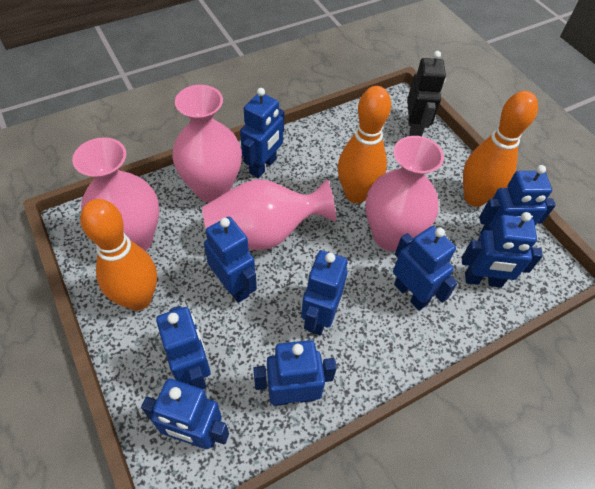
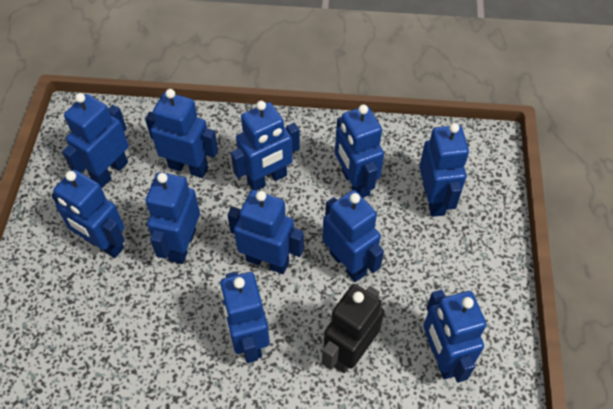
blue robot: [141,379,229,449] [156,306,211,389] [204,217,257,303] [240,88,284,178] [253,340,337,406] [301,250,348,335] [393,226,458,311] [462,212,543,287] [479,165,556,233] = 9 -> [51,170,125,258] [62,93,129,188] [145,89,218,178] [145,172,200,264] [220,272,270,363] [227,190,304,274] [231,101,300,191] [322,190,384,282] [335,105,384,197] [419,123,469,217] [423,290,487,383] = 11
orange bowling pin: [80,199,157,311] [338,86,391,203] [463,91,538,207] = 3 -> none = 0
pink vase: [72,137,159,251] [172,85,242,202] [202,179,336,250] [365,136,444,251] = 4 -> none = 0

